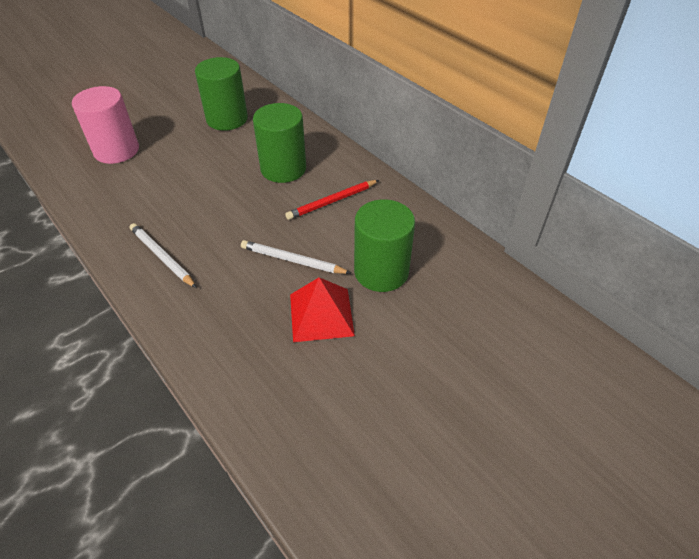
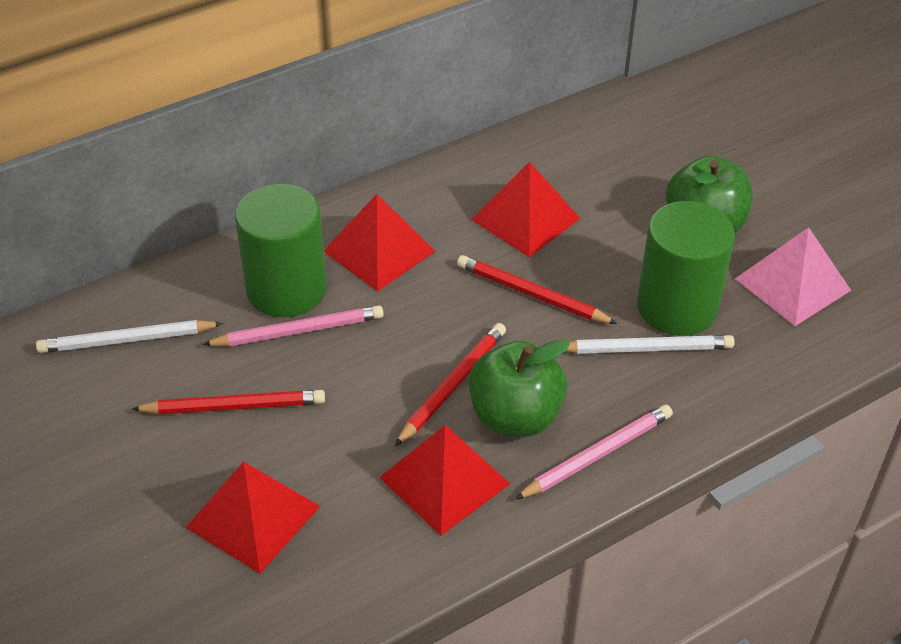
green apple: none = 0 -> [469,339,570,437] [666,156,753,233] = 2
green cylinder: [195,57,248,131] [253,103,306,183] [354,199,415,292] = 3 -> [235,184,327,317] [637,201,735,336] = 2
pink cylinder: [72,86,139,164] = 1 -> none = 0
pink pencil: none = 0 -> [202,305,384,346] [515,405,673,500] = 2
pink pyramid: none = 0 -> [735,227,851,326] = 1
red pencil: [285,180,379,220] = 1 -> [132,390,325,414] [395,323,506,446] [457,255,618,324] = 3
red pyramid: [290,277,355,342] = 1 -> [185,462,320,574] [324,194,435,292] [379,425,510,536] [471,162,581,257] = 4

